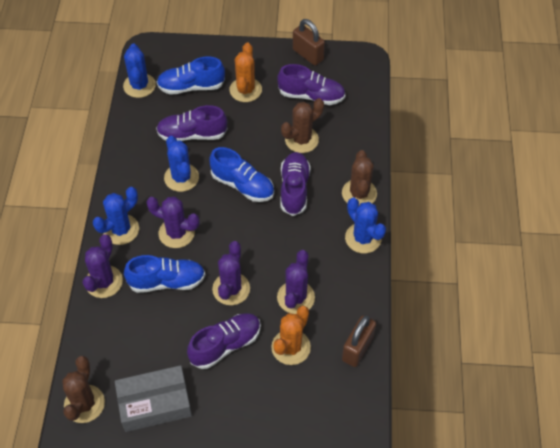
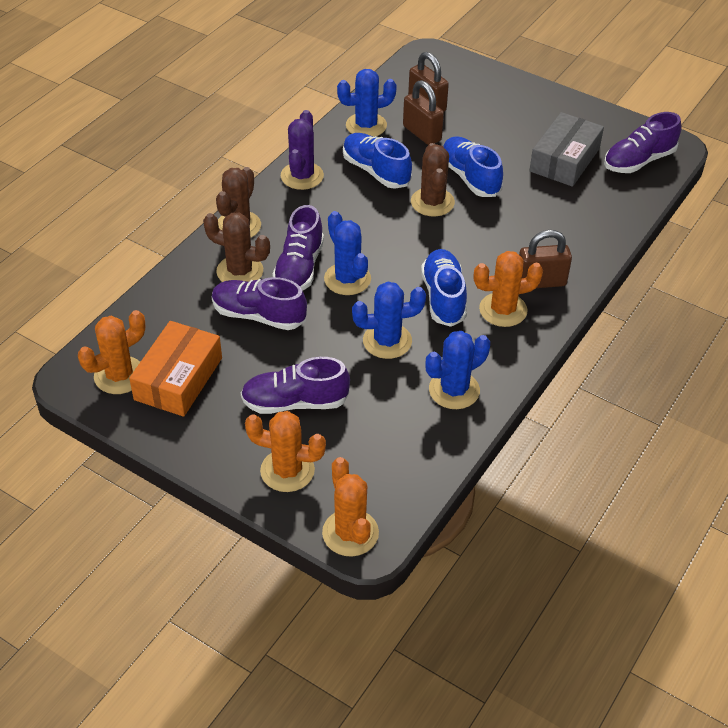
brown padlock: [293,19,325,66] [342,316,376,367] = 2 -> [403,80,444,145] [408,52,449,112] [519,230,572,288] = 3
orange box: none = 0 -> [129,321,222,417] = 1
orange cactus: [229,43,262,102] [271,306,311,365] = 2 -> [78,310,145,394] [245,411,326,492] [322,457,379,556] [474,251,543,327] = 4
purple cactus: [82,234,123,298] [146,197,199,248] [212,241,250,305] [277,250,315,314] = 4 -> [281,110,324,190] = 1

